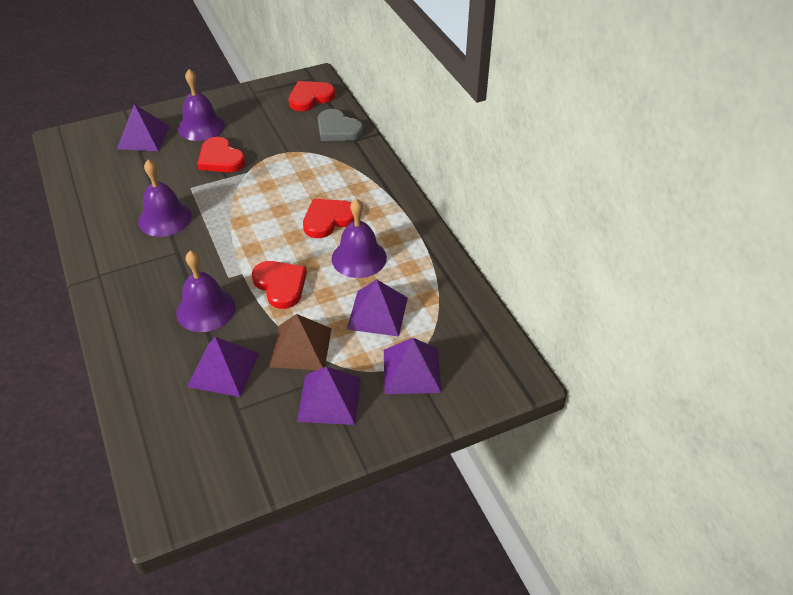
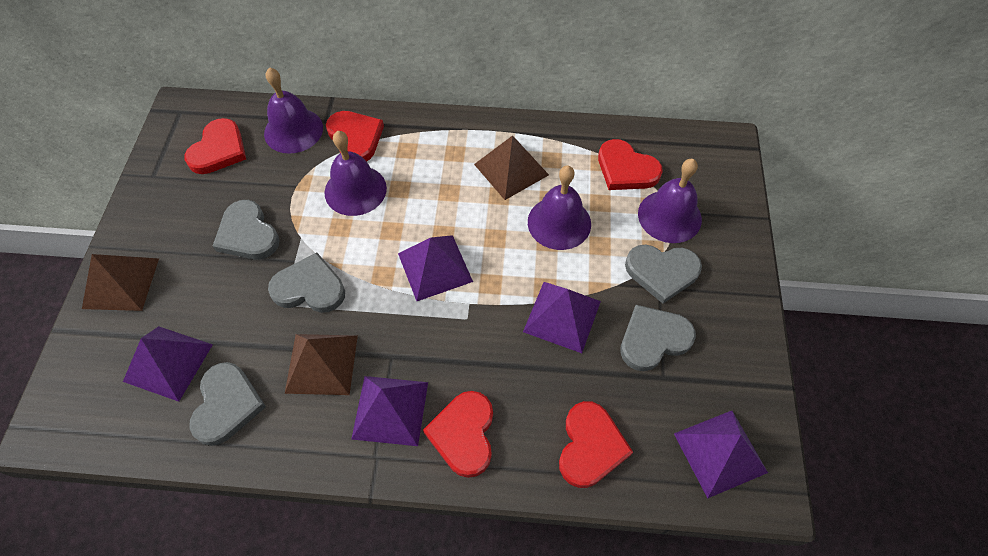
brown pyramid: [270,314,332,370] = 1 -> [82,254,159,311] [285,334,358,395] [474,135,549,200] = 3
grey heart: [318,109,363,141] = 1 -> [189,362,266,446] [213,200,280,260] [268,252,345,313] [620,305,696,371] [625,245,702,304] = 5
red heart: [197,137,245,173] [252,261,307,309] [289,81,335,111] [303,199,354,238] = 4 -> [184,118,246,174] [326,111,384,162] [423,391,493,478] [559,401,633,488] [598,139,663,190] = 5

